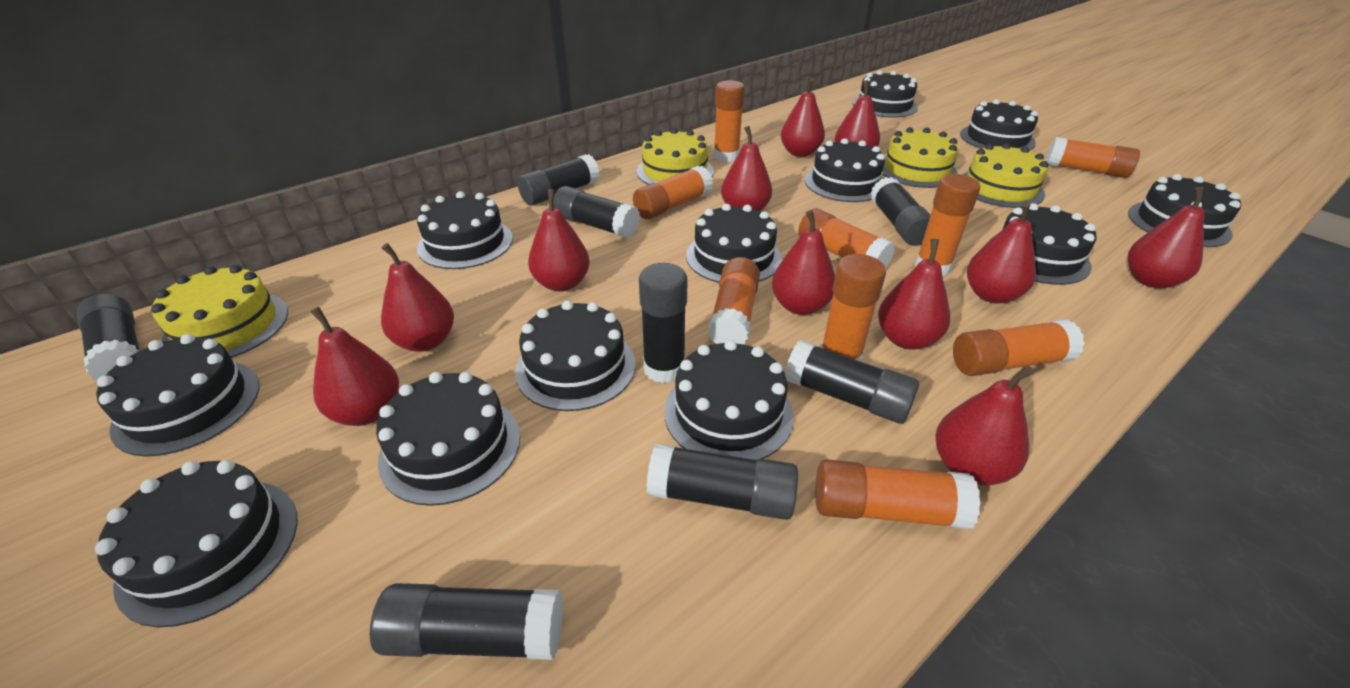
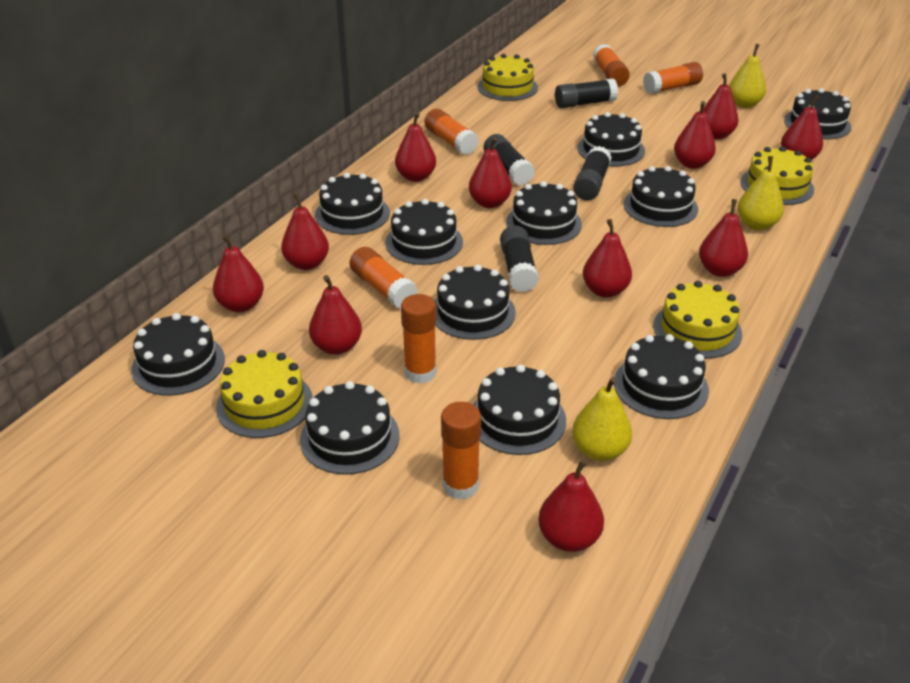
black cake: [95,460,298,627] [96,334,260,457] [376,372,520,506] [417,191,513,269] [515,301,635,411] [664,340,794,460] [686,204,782,283] [805,138,885,202] [853,70,918,118] [960,99,1038,151] [988,203,1097,285] [1128,174,1241,247] = 12 -> [131,313,225,396] [300,381,400,475] [315,173,390,235] [385,199,463,265] [434,265,516,340] [473,364,566,455] [506,181,582,245] [577,112,645,166] [614,334,709,419] [624,166,698,227] [784,88,851,139] = 11
black glue stick: [77,294,140,381] [370,583,563,660] [517,154,600,206] [553,186,640,238] [639,263,688,383] [646,444,798,520] [785,340,919,424] [870,177,930,246] = 8 -> [484,134,535,186] [500,226,539,292] [555,78,618,108] [573,146,612,200] = 4
orange glue stick: [633,166,713,220] [708,257,760,344] [714,80,745,162] [798,208,895,268] [815,459,981,530] [821,254,886,362] [915,174,980,276] [953,319,1085,376] [1046,137,1140,178] = 9 -> [350,247,418,309] [401,294,437,384] [425,109,479,155] [441,402,481,500] [593,44,630,87] [643,62,703,94] = 6
yellow pear: none = 0 -> [572,377,632,461] [729,44,766,108] [737,156,784,230] = 3

